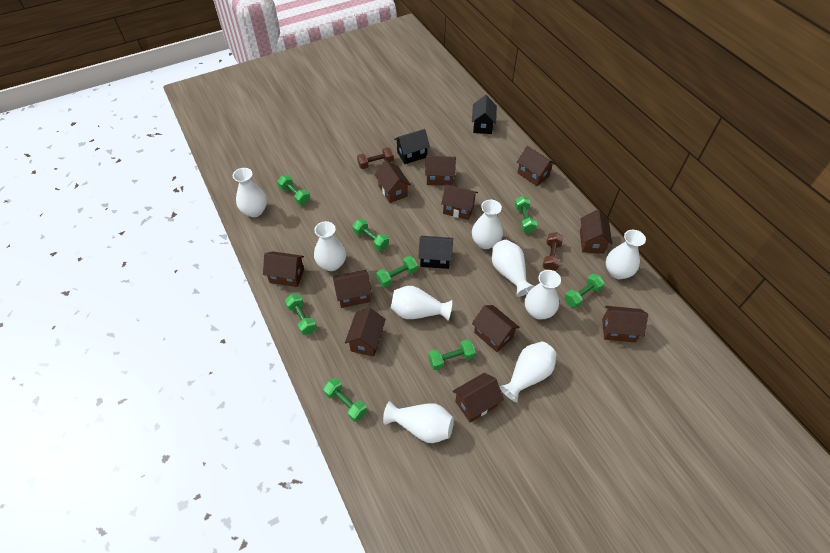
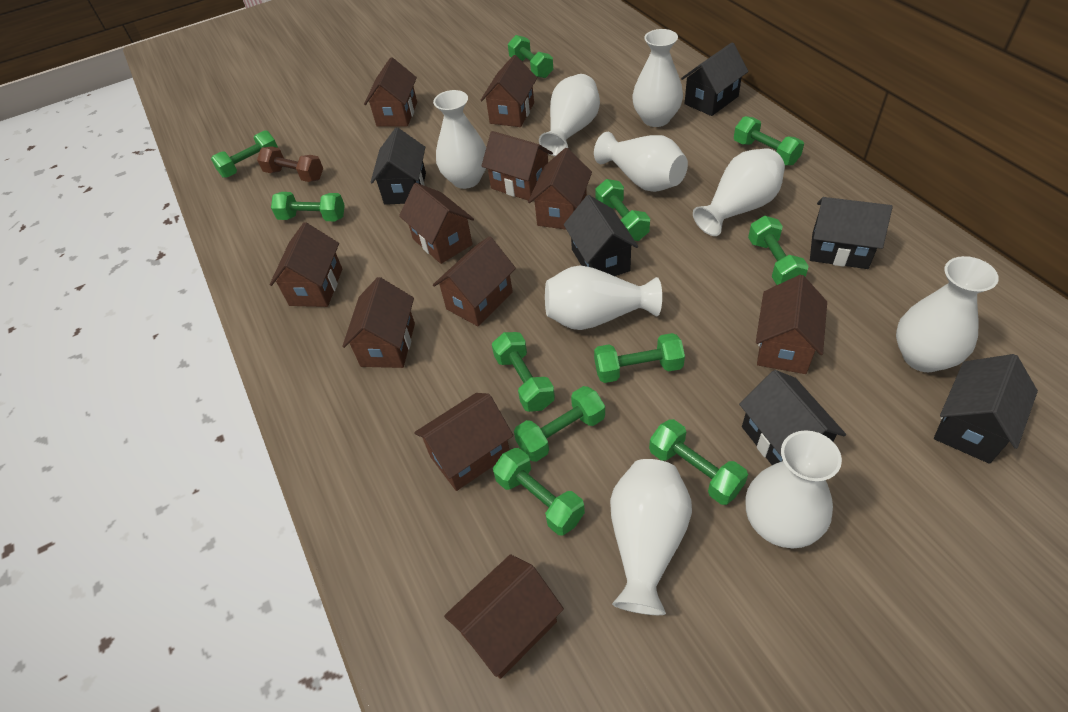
black house: [394,129,430,164] [418,236,453,269] [472,95,497,134] = 3 -> [370,127,426,205] [564,195,638,276] [681,43,748,116] [739,370,846,465] [810,197,892,269] [934,354,1038,464] = 6
brown dumbbell: [357,147,394,169] [543,232,563,271] = 2 -> [257,146,323,182] = 1
green dumbbell: [277,175,310,205] [285,294,317,335] [323,378,367,422] [353,219,389,251] [376,256,418,287] [428,339,476,370] [514,196,537,233] [564,274,605,308] = 8 -> [211,130,278,178] [271,192,345,221] [492,332,555,412] [493,448,585,535] [508,35,553,78] [514,386,605,462] [594,333,685,383] [595,179,650,241] [649,419,748,505] [734,116,804,166] [748,216,809,285] = 11

